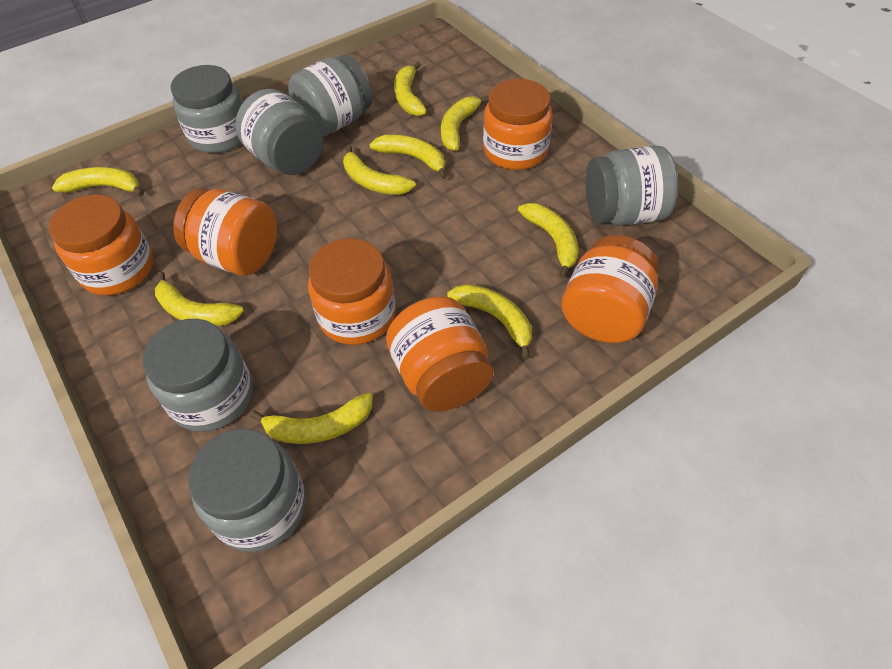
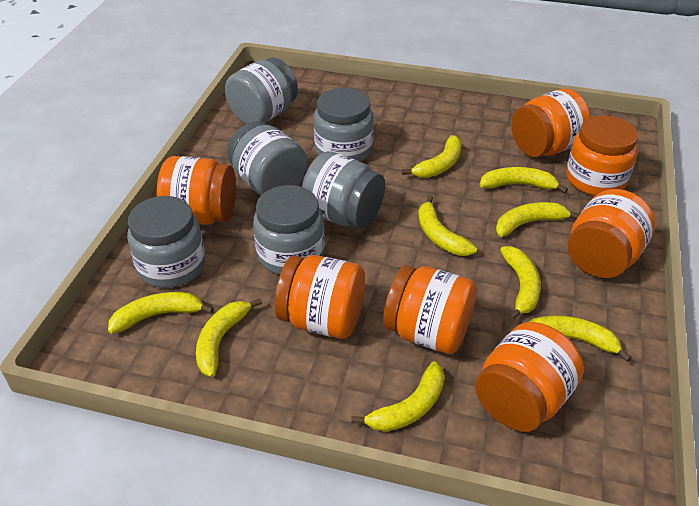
orange jar: [49,194,153,295] [173,188,277,276] [308,238,396,345] [386,297,493,412] [483,79,553,170] [561,235,659,343] = 6 -> [157,156,236,225] [275,255,365,339] [383,265,476,354] [475,322,584,432] [512,89,591,157] [566,116,638,196] [567,189,655,278] = 7

